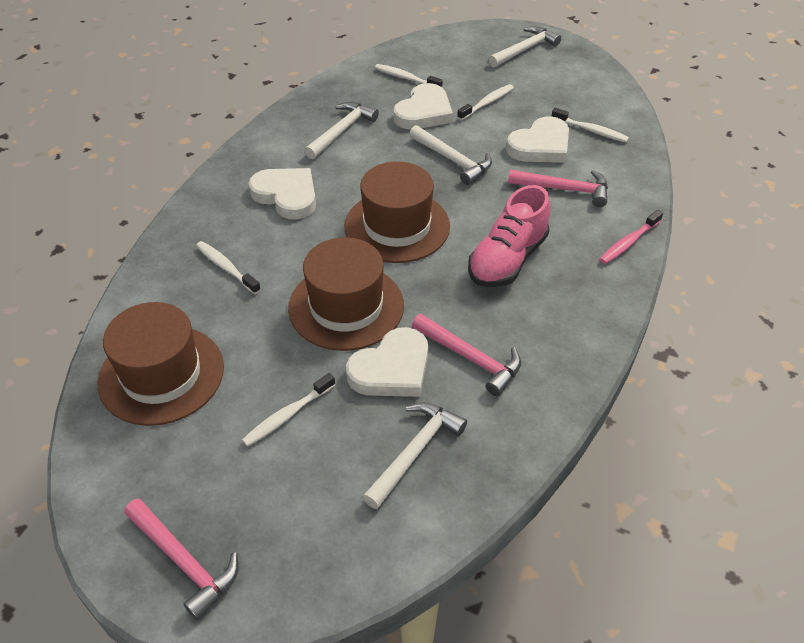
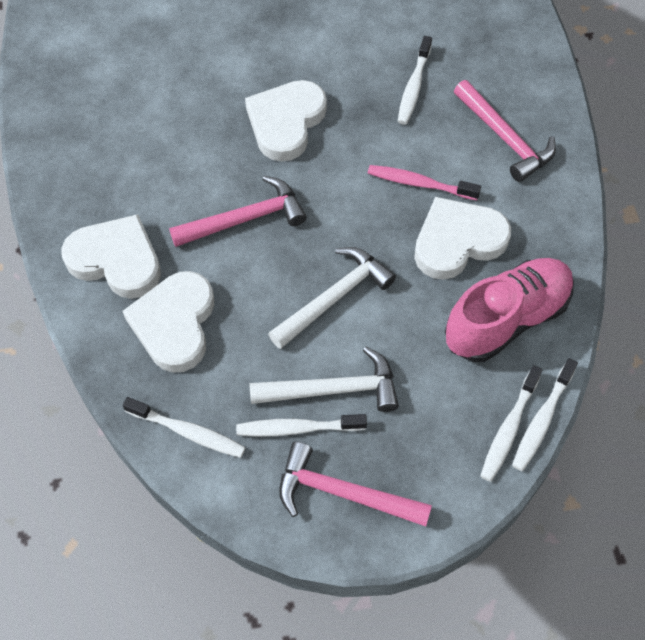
brown hat: [97,302,224,426] [288,237,404,351] [345,161,450,263] = 3 -> none = 0
white hammer: [304,102,379,159] [363,402,467,509] [409,125,492,185] [488,26,561,68] = 4 -> [249,347,399,412] [268,247,396,349] = 2

